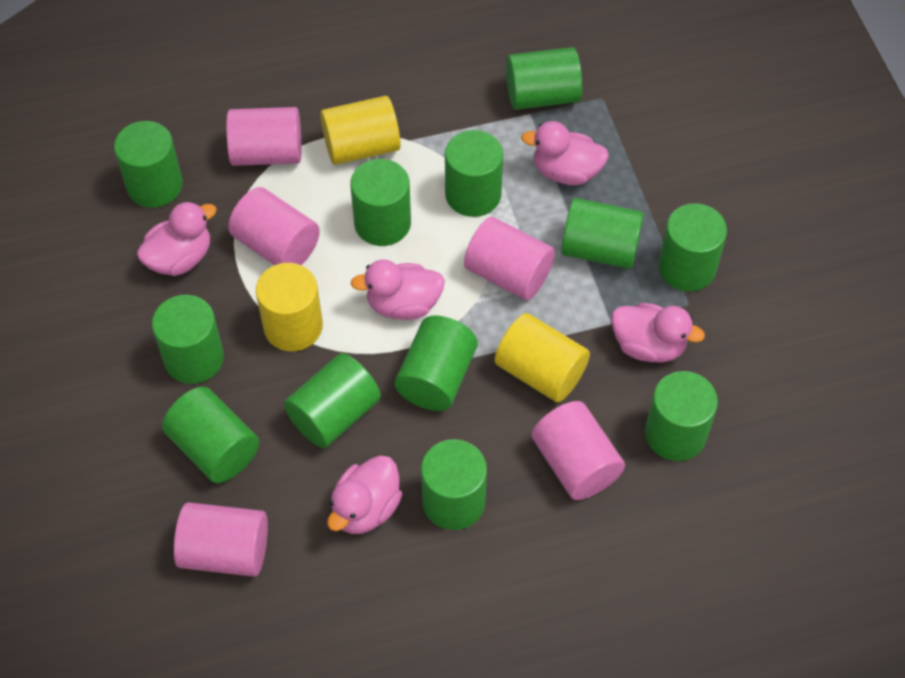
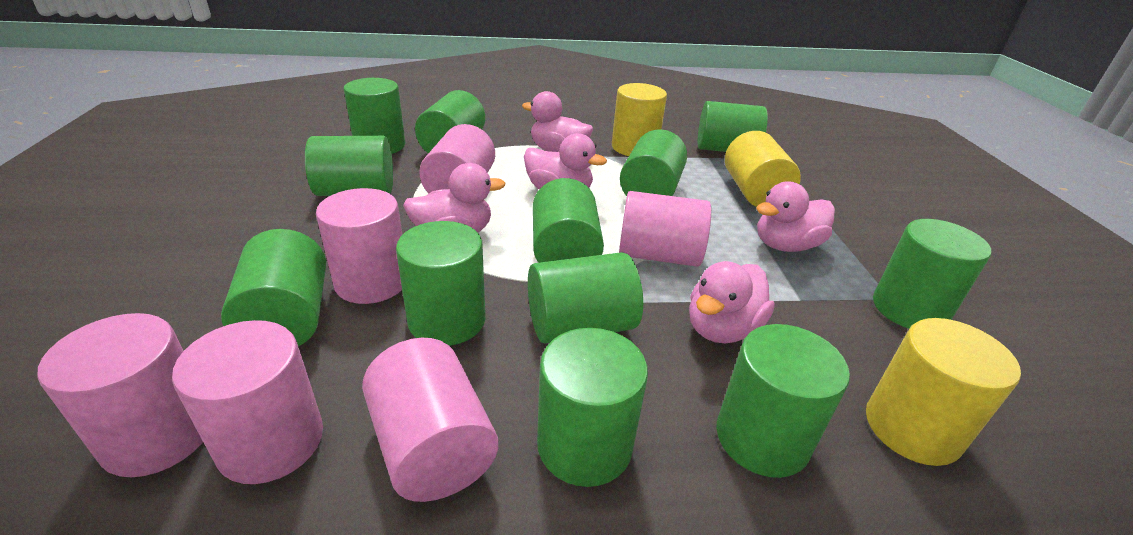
pink cylinder: [174,502,268,577] [226,107,302,166] [228,187,320,265] [464,217,555,300] [532,401,625,500] = 5 -> [37,313,203,477] [172,320,323,484] [316,188,402,304] [362,338,498,502] [419,124,495,193] [619,191,711,267] = 6

